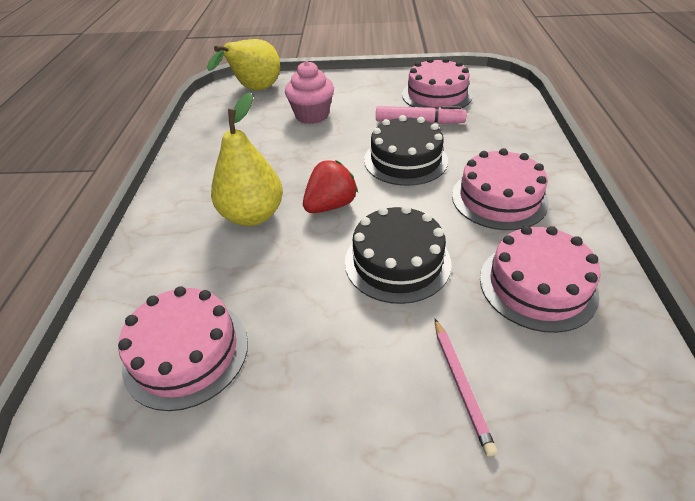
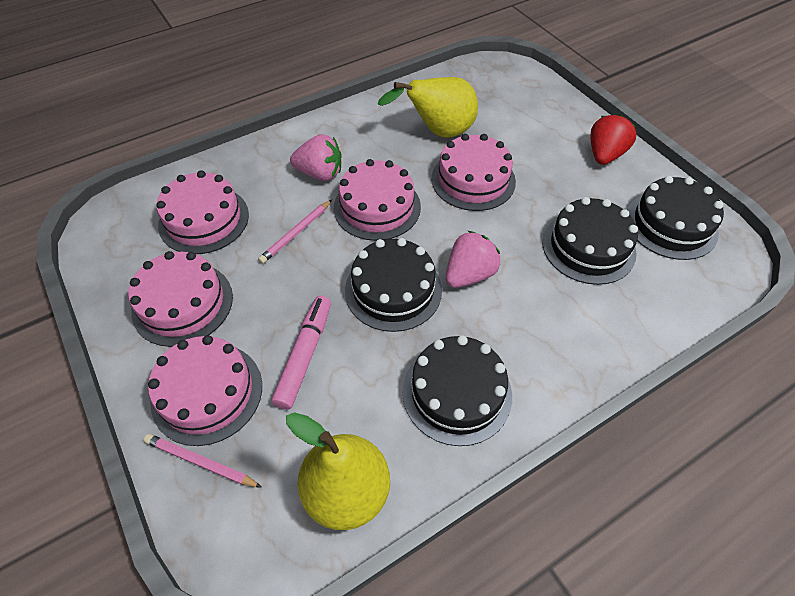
black cake: [345,205,452,304] [364,115,448,186] = 2 -> [345,238,442,332] [403,335,512,446] [542,197,638,285] [627,176,724,260] = 4
pink cake: [118,286,248,411] [402,58,472,109] [452,148,549,230] [480,226,601,333] = 4 -> [128,251,233,347] [148,335,262,446] [156,170,249,254] [334,159,421,241] [431,134,516,211] = 5
pink cupcake: [285,61,334,124] = 1 -> none = 0
pink pencil: [435,319,497,456] = 1 -> [144,434,262,488] [258,200,332,264] = 2
pink strawberry: none = 0 -> [290,134,342,181] [446,231,501,288] = 2

